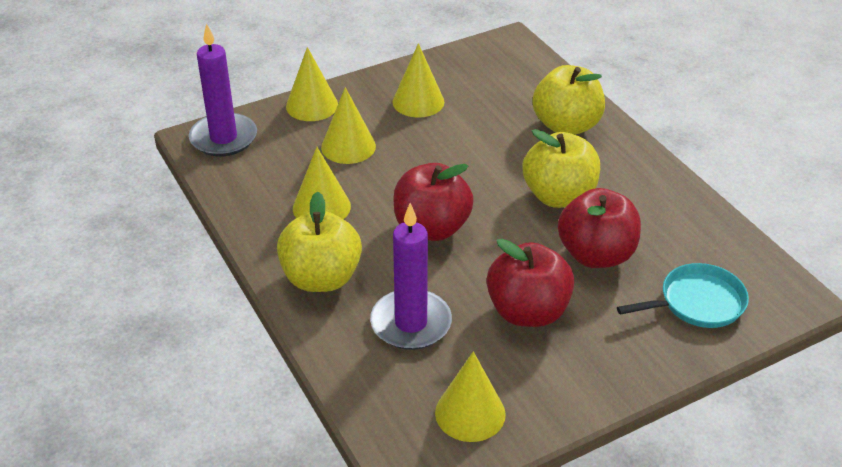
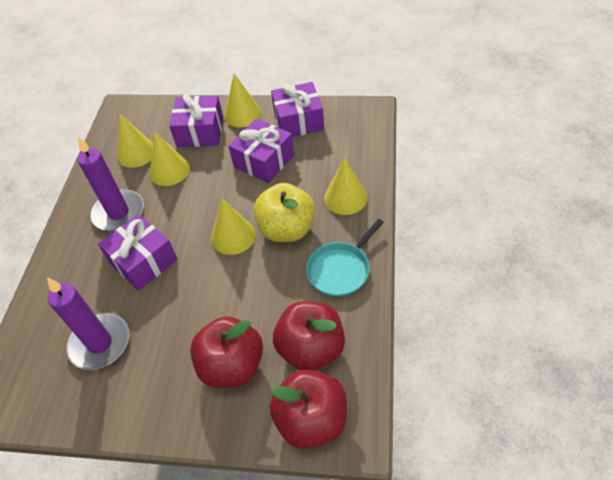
purple gift: none = 0 -> [98,214,178,291] [169,94,223,147] [229,119,294,183] [271,82,324,137] = 4
yellow apple: [277,191,362,292] [523,129,600,208] [532,65,605,135] = 3 -> [254,183,315,242] = 1

